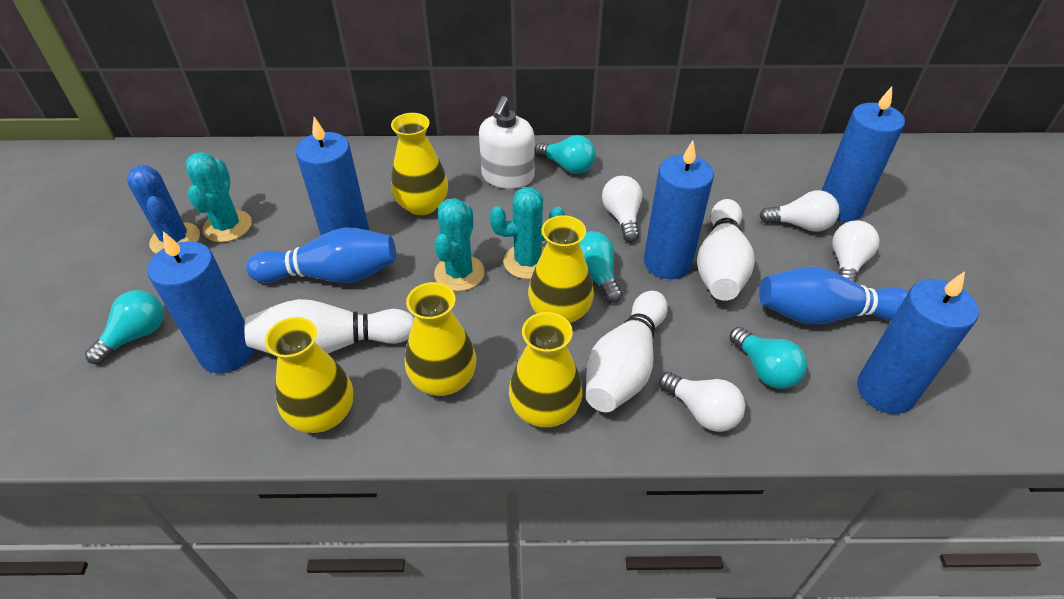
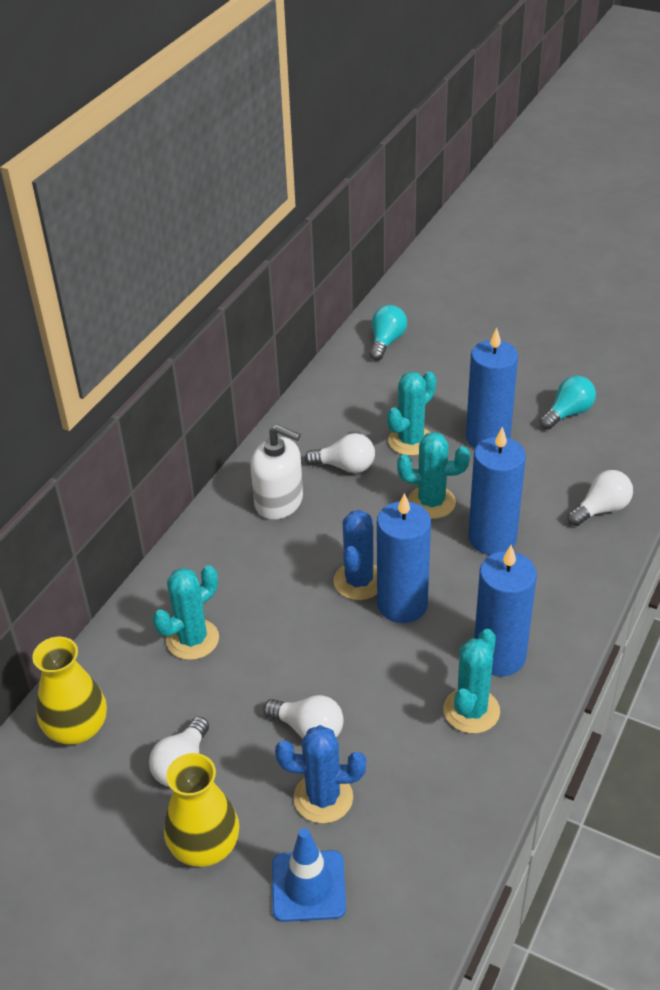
blue bowling pin: [246,227,396,283] [759,266,908,324] = 2 -> none = 0
blue cactus: [127,165,200,253] = 1 -> [275,725,366,824] [333,510,377,600] = 2
blue candle: [147,231,254,373] [296,117,370,235] [644,140,714,279] [821,87,905,222] [857,271,979,414] = 5 -> [377,493,431,623] [466,328,518,448] [468,427,526,555] [474,545,537,676] = 4
blue traffic cone: none = 0 -> [272,828,346,922] = 1
turquoise cactus: [186,152,252,242] [434,198,485,291] [489,187,565,279] = 3 -> [153,565,219,660] [387,371,436,456] [397,432,470,519] [443,629,500,734] = 4
turquoise light bulb: [85,290,164,364] [534,135,596,174] [579,231,622,303] [729,327,807,389] = 4 -> [370,305,407,360] [539,376,596,430] = 2
white bowling pin: [244,299,414,355] [586,291,668,412] [697,199,755,301] = 3 -> none = 0
yellow vase: [265,317,353,433] [391,113,448,215] [405,282,476,396] [509,312,583,428] [528,215,594,323] = 5 -> [32,637,107,745] [164,753,240,867] = 2

